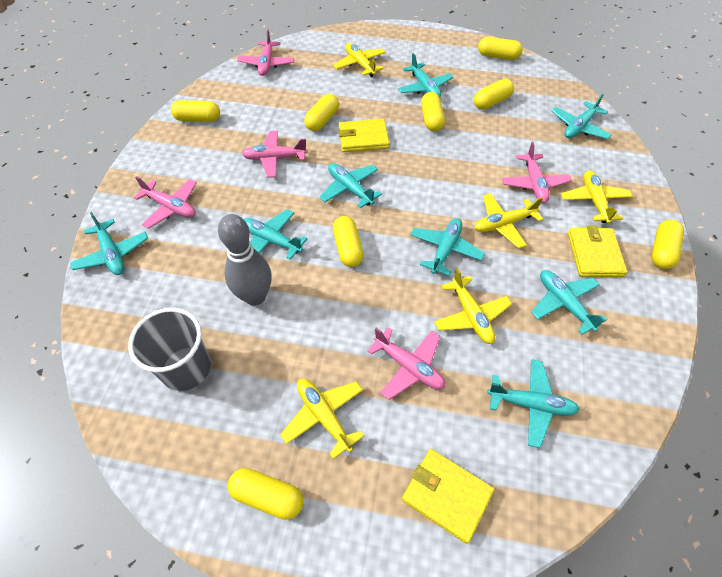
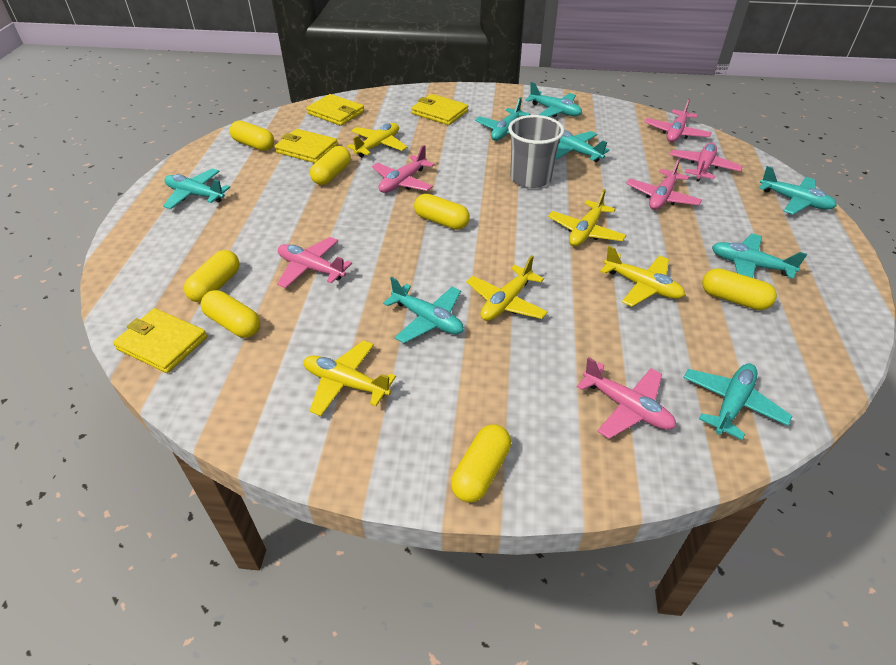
grey bowling pin: [218,214,272,306] = 1 -> none = 0
pink plane: [133,176,197,229] [237,30,294,76] [242,131,307,178] [367,327,445,400] [502,142,572,203] = 5 -> [277,237,352,288] [372,145,435,193] [577,357,676,439] [626,158,702,210] [644,99,712,142] [670,142,743,182] = 6
yellow capsule: [171,100,220,122] [228,468,303,520] [304,94,339,131] [333,216,364,267] [421,92,445,132] [474,79,514,110] [478,37,523,60] [652,220,684,269] = 8 -> [184,250,240,302] [201,290,260,338] [230,121,274,151] [310,146,351,185] [414,194,470,230] [451,424,511,503] [702,268,777,310] = 7
yellow wallet: [339,119,390,152] [402,449,494,544] [568,225,627,277] = 3 -> [113,308,207,373] [274,129,338,163] [306,94,364,126] [411,94,468,125] = 4

